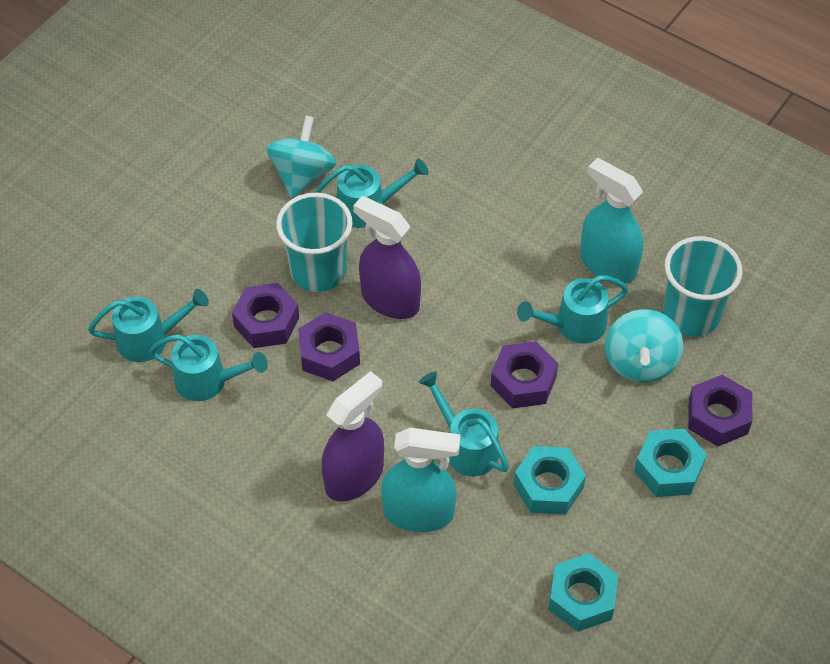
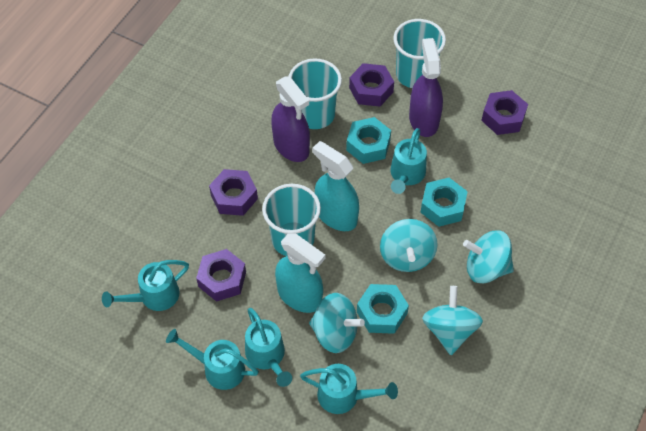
turquoise cup: [276,193,352,292] [663,236,743,337] = 2 -> [262,184,321,256] [288,58,342,129] [393,19,446,88] = 3
turquoise spinning top: [266,115,336,199] [605,309,683,383] = 2 -> [309,293,365,353] [380,219,438,272] [422,286,483,355] [463,231,514,283] = 4

